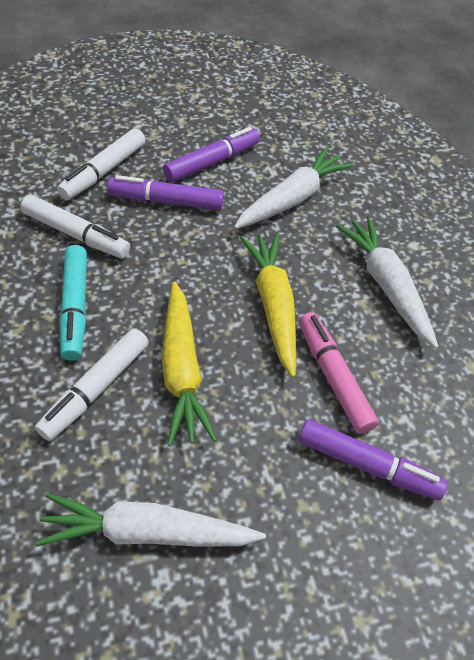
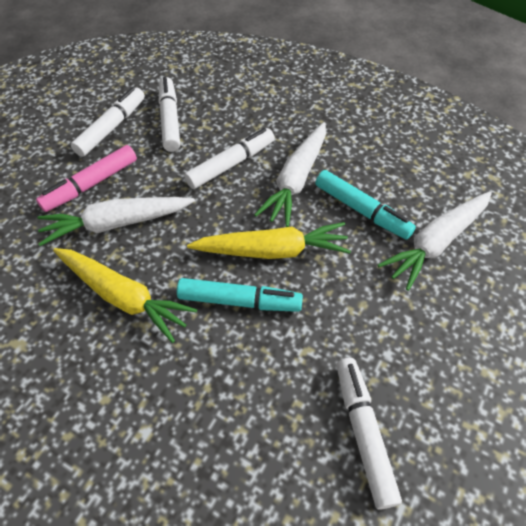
purple marker: [107,175,224,210] [163,127,260,182] [298,419,448,501] = 3 -> none = 0
turquoise marker: [59,245,87,361] = 1 -> [177,278,303,312] [315,170,416,240] = 2
white marker: [20,195,130,259] [35,328,149,441] [57,128,146,200] = 3 -> [71,87,145,157] [159,77,180,152] [184,128,275,189] [336,358,402,510] = 4

